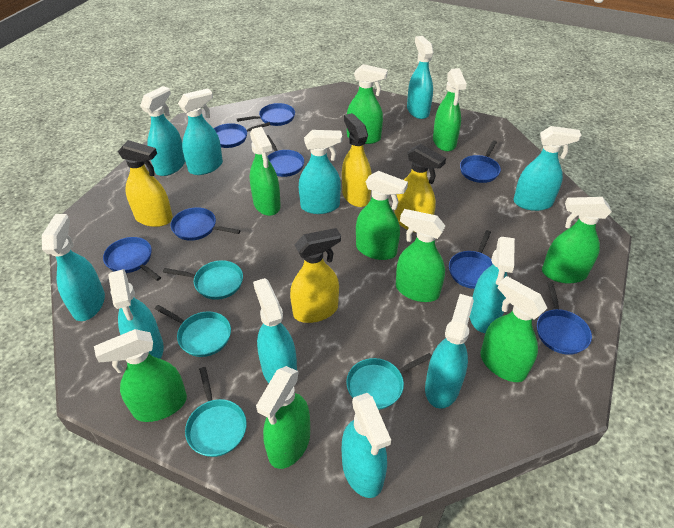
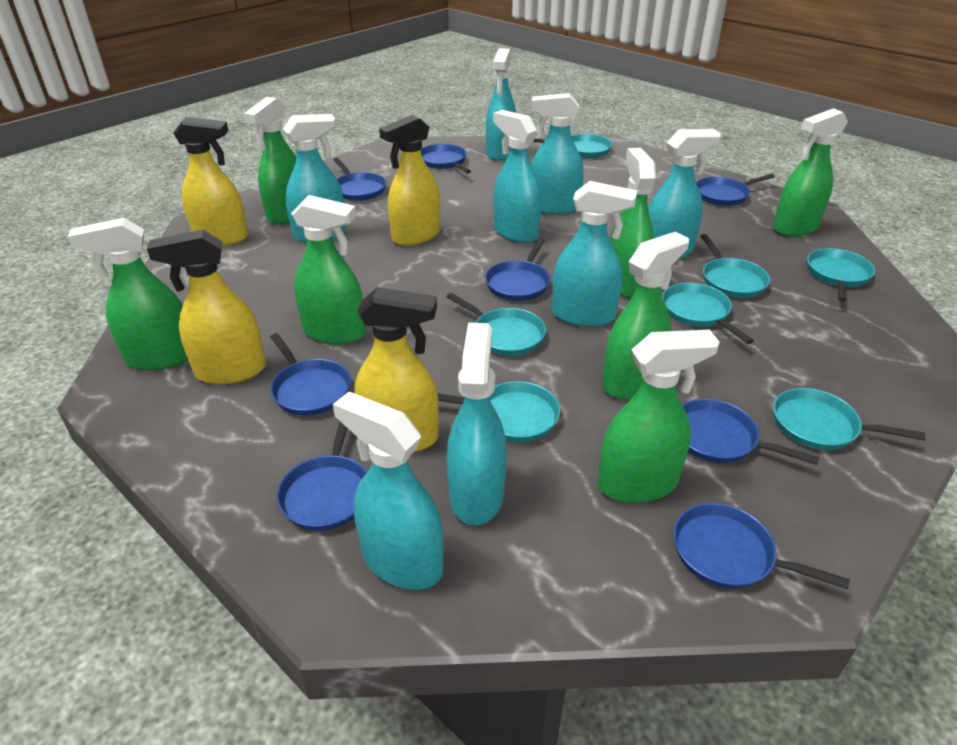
green spray bottle: [94,329,187,422] [250,127,281,216] [256,366,310,469] [347,64,388,144] [356,171,408,260] [396,209,445,302] [433,68,467,151] [480,276,547,382] [542,197,612,283] = 9 -> [68,218,188,370] [244,97,296,224] [291,195,366,344] [598,330,719,503] [602,232,689,399] [610,148,656,298] [773,108,848,237] = 7
turquoise pan: [155,305,231,357] [163,260,243,300] [185,367,247,457] [346,353,432,410] = 4 -> [437,381,560,442] [446,293,546,356] [533,134,612,158] [662,283,754,344] [700,234,770,298] [773,388,925,450] [807,248,875,302] = 7
turquoise spray bottle: [42,214,105,321] [108,269,164,359] [140,86,185,176] [178,88,223,175] [253,278,297,383] [299,130,342,214] [342,393,391,498] [407,36,434,119] [425,294,474,409] [470,237,515,333] [513,126,581,211] = 11 -> [283,114,346,243] [333,392,444,590] [447,323,507,526] [486,48,516,161] [493,110,541,243] [531,93,584,215] [552,181,637,327] [648,129,721,259] = 8

